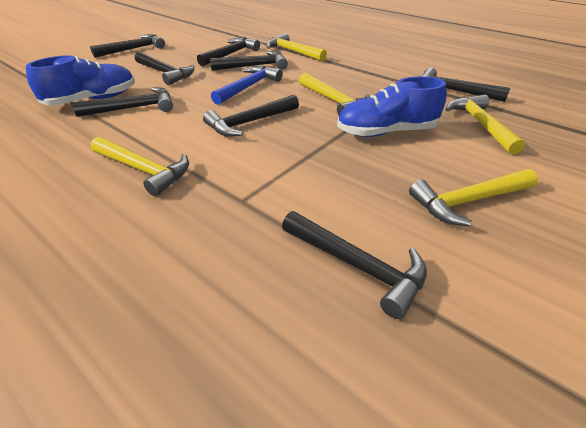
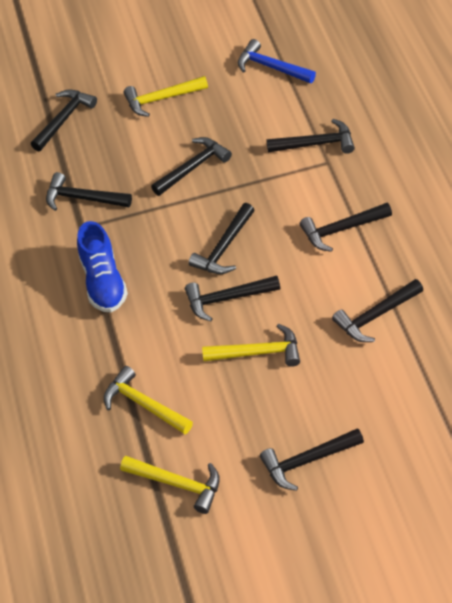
black hammer: [72,87,173,117] [90,34,165,58] [135,52,194,85] [197,37,260,66] [203,95,299,137] [210,51,288,71] [282,211,427,319] [422,67,510,102] = 8 -> [31,89,97,151] [46,172,132,211] [151,137,232,196] [185,275,280,321] [189,203,254,274] [260,428,364,491] [266,119,355,154] [300,203,392,252] [332,279,423,342] = 9
blue shoe: [26,56,135,106] [337,76,447,137] = 2 -> [77,221,128,312] = 1
yellow hammer: [90,137,189,196] [266,33,327,61] [299,73,370,116] [409,169,538,227] [445,94,525,155] = 5 -> [104,366,193,434] [120,456,220,514] [124,76,208,117] [202,324,300,367] = 4

